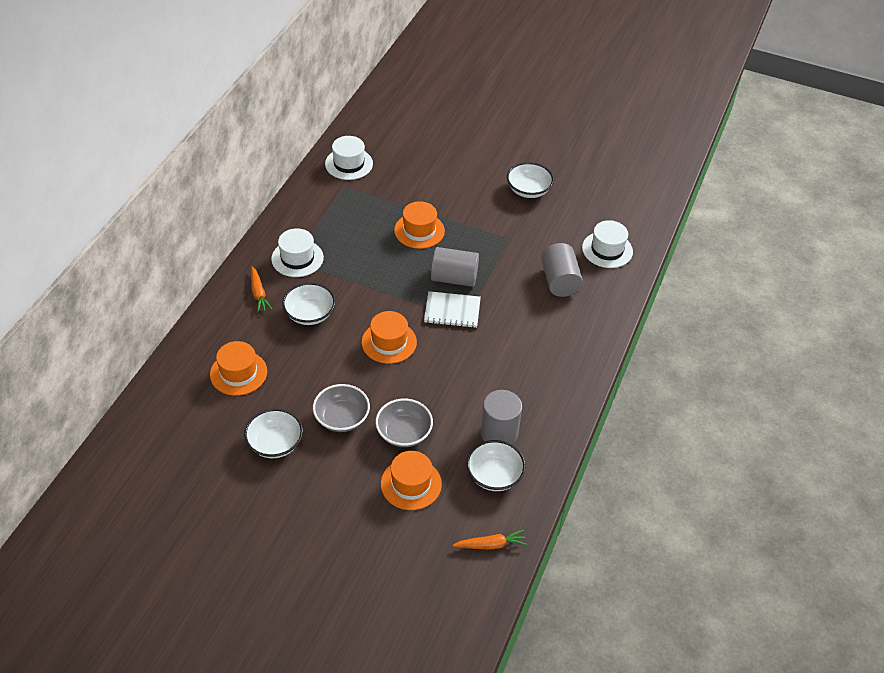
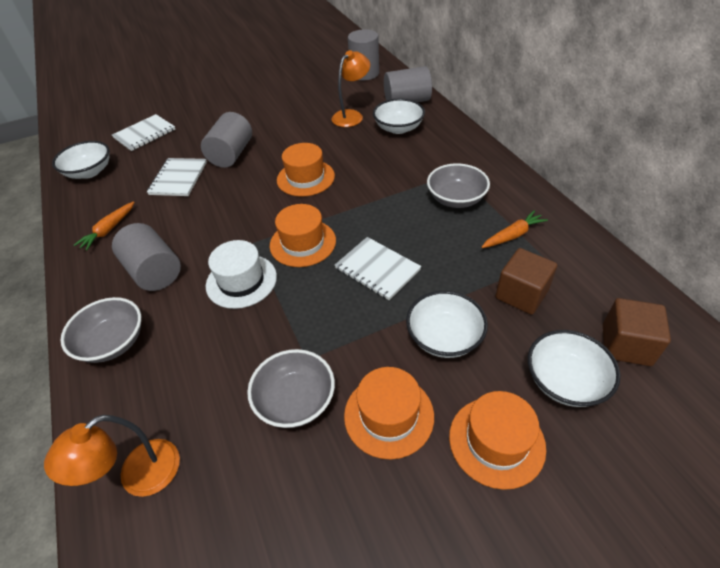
brown cube: none = 0 -> [495,248,557,315] [603,298,671,366] = 2
grey bowl: [313,384,370,432] [376,399,433,447] = 2 -> [61,297,141,363] [247,349,335,428] [427,163,490,208] = 3
grey cylinder: [431,247,479,287] [481,390,522,444] [541,243,583,297] = 3 -> [112,223,181,291] [201,112,252,168] [348,29,379,80] [384,66,432,102] = 4
orange lamp: none = 0 -> [44,415,180,497] [331,50,370,127] = 2
white hat: [271,228,324,277] [325,136,373,180] [582,220,633,268] = 3 -> [206,240,277,309] = 1
white notebook: [424,291,481,328] = 1 -> [112,114,175,151] [147,158,207,196] [335,237,421,300] = 3

